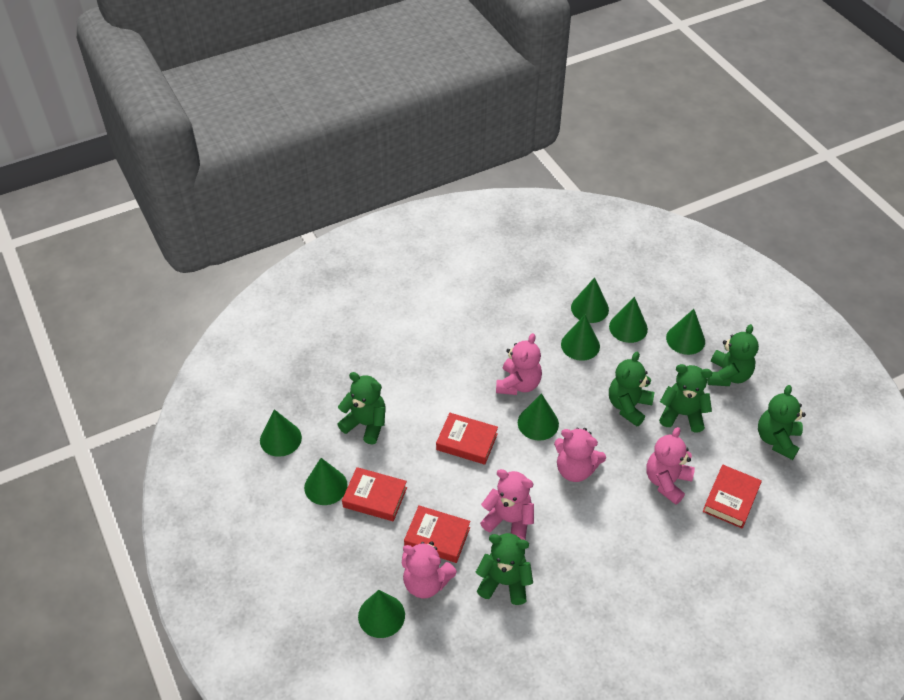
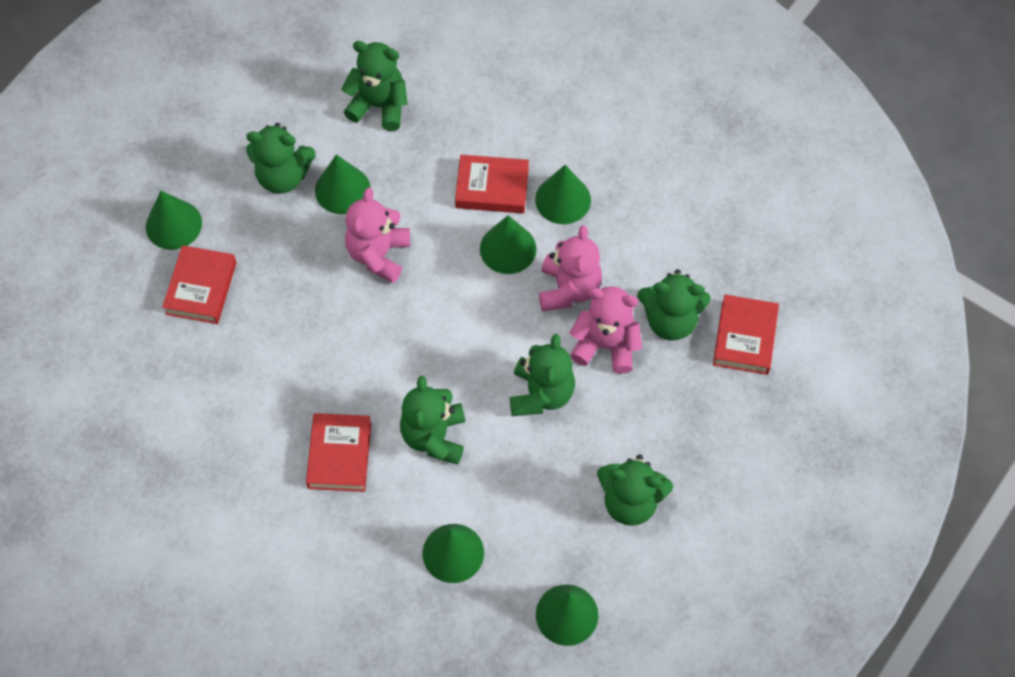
green cone: [260,409,302,457] [304,458,348,505] [358,590,405,638] [518,393,559,441] [561,315,600,361] [571,277,609,323] [609,297,648,343] [666,309,705,355] = 8 -> [146,191,202,250] [315,154,371,214] [423,524,484,583] [480,215,536,274] [535,165,591,224] [536,584,598,646] = 6
pink teddy bear: [402,541,457,598] [480,469,534,540] [496,333,542,395] [554,428,606,482] [646,427,695,505] = 5 -> [345,188,410,283] [539,225,602,311] [570,286,642,374] = 3

